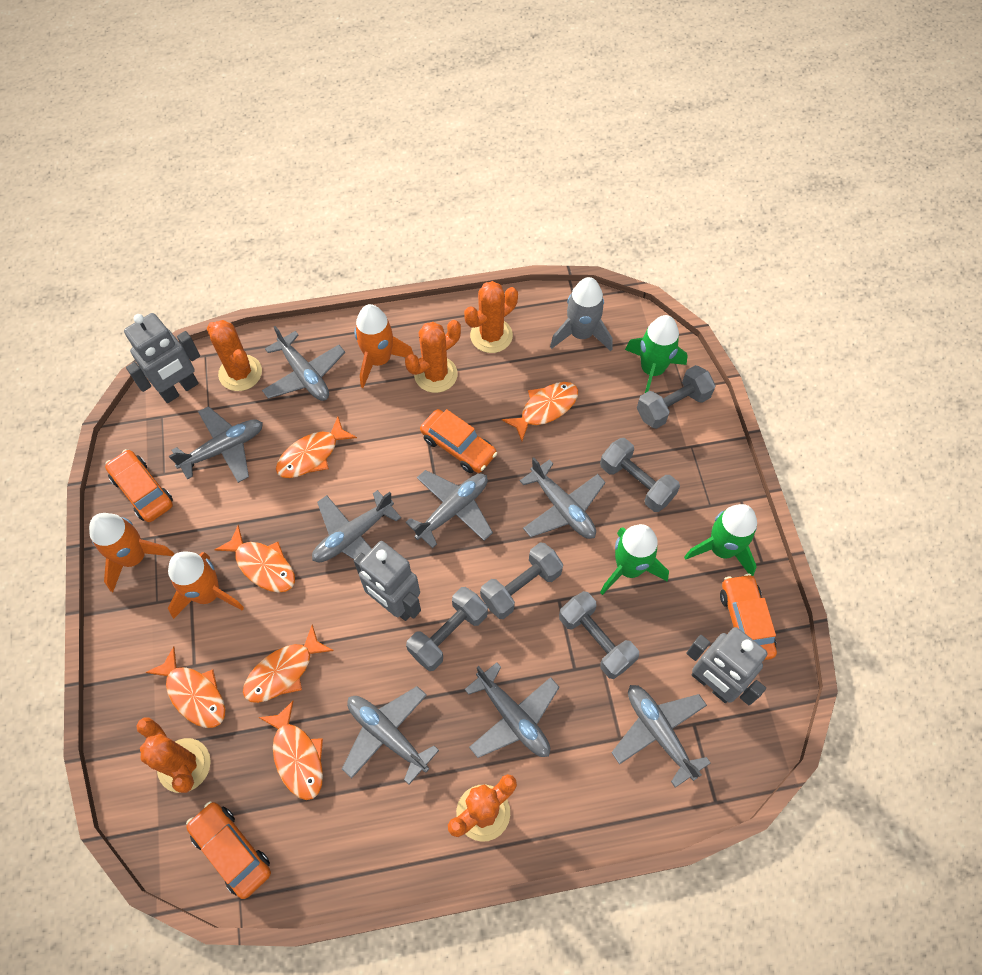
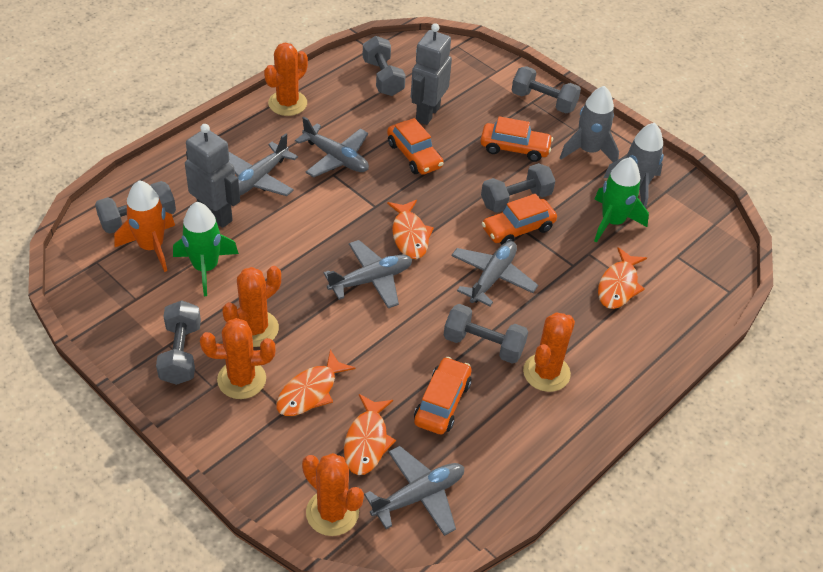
green rocket: [600,524,669,595] [625,315,688,393] [684,504,757,576] = 3 -> [173,202,239,296] [594,157,649,243] = 2
grey dumbbell: [406,587,488,671] [480,543,563,619] [559,591,639,679] [600,438,680,512] [637,365,716,429] = 5 -> [95,181,176,234] [156,300,201,385] [362,36,406,96] [444,304,528,364] [481,163,555,213] [512,66,581,113] = 6
grey plane: [169,406,263,483] [262,326,345,401] [312,490,401,563] [342,686,439,784] [406,470,493,549] [464,662,559,758] [520,457,606,539] [611,685,711,788] = 8 -> [229,133,298,196] [295,117,369,178] [323,240,412,308] [364,446,464,536] [451,241,538,306] = 5
grey robot: [124,313,200,403] [354,541,421,621] [686,627,767,705] = 3 -> [185,124,240,228] [411,23,452,125] = 2
grey rocket: [550,277,612,351] = 1 -> [560,86,619,162] [603,123,664,208] = 2
orange fish: [145,646,226,728] [214,525,295,593] [243,625,334,703] [259,701,323,800] [276,416,357,478] [502,382,578,441] = 6 -> [276,350,356,416] [344,394,396,475] [387,200,434,259] [598,247,647,309] = 4
orange rocket: [89,513,174,592] [168,552,244,619] [354,304,414,388] = 3 -> [114,180,175,272] = 1

